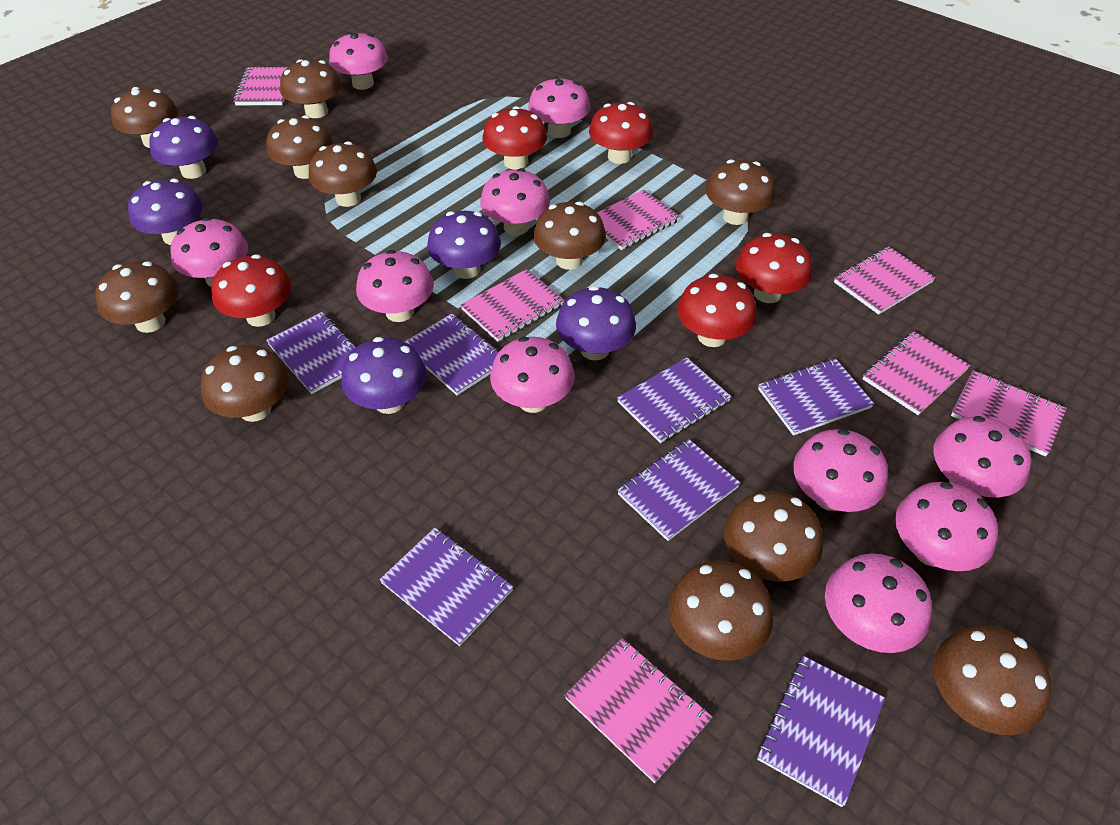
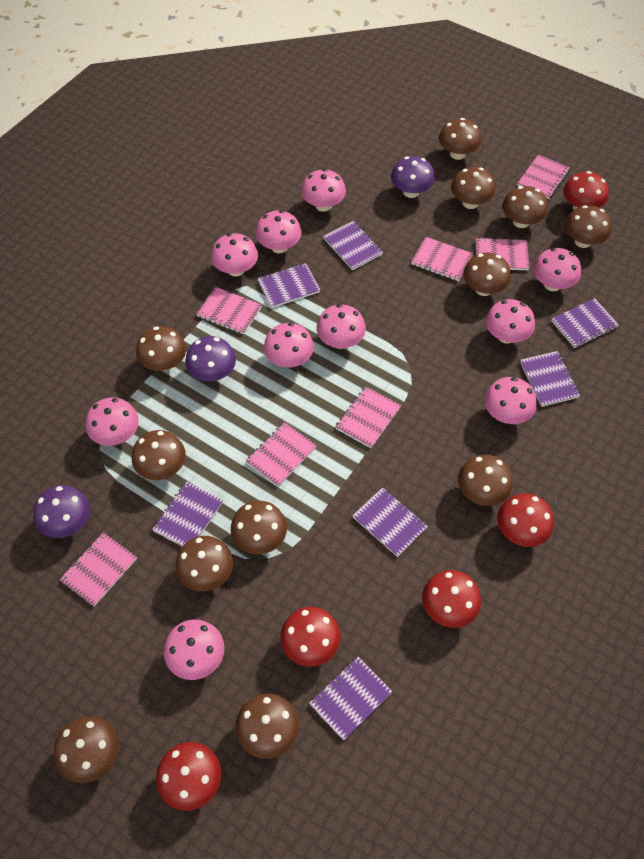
brown mushroom: [95,261,179,333] [111,87,178,148] [201,345,289,422] [266,115,333,179] [280,59,342,118] [309,141,377,207] [533,202,606,270] [669,560,774,661] [705,159,775,225] [724,491,823,581] [933,625,1052,735] = 11 -> [54,716,119,783] [132,430,186,480] [136,326,186,371] [175,536,233,591] [231,501,287,554] [235,693,299,759] [439,118,482,160] [451,167,496,209] [458,454,513,506] [463,252,511,296] [502,186,548,228] [565,205,612,248] = 12
purple mushroom: [128,179,203,245] [149,116,218,179] [341,337,427,414] [427,211,501,279] [556,286,636,360] = 5 -> [33,485,90,538] [185,336,236,382] [391,156,435,198] = 3

